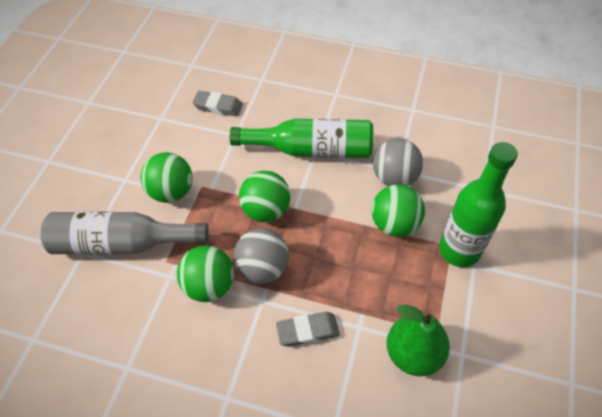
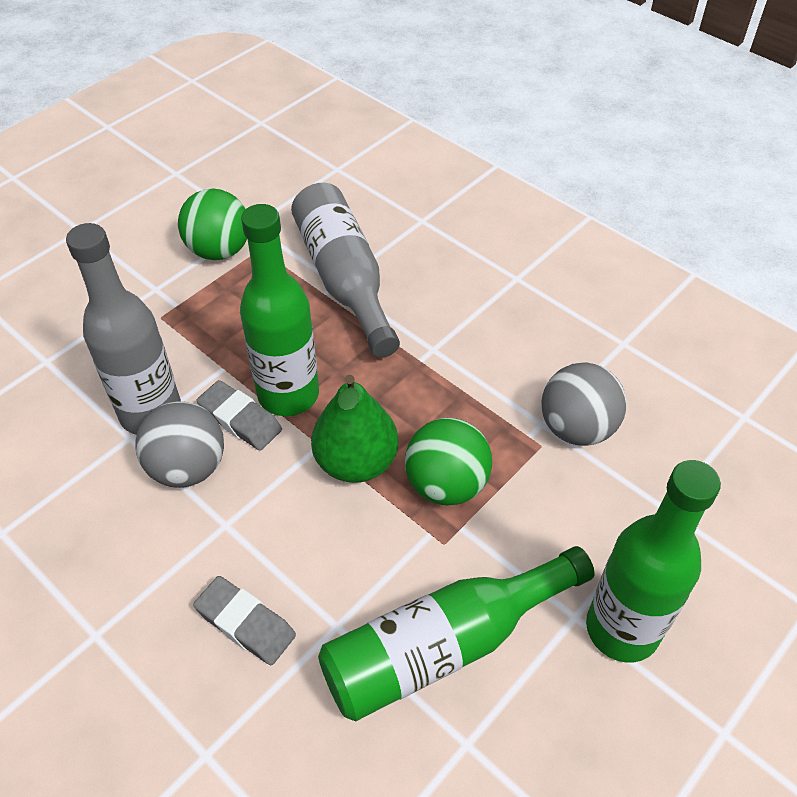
green ball: [141,152,192,203] [177,245,234,302] [239,171,291,222] [372,184,425,237] = 4 -> [178,188,247,260] [405,418,492,505] = 2
green bottle: [230,119,373,158] [439,142,518,267] = 2 -> [240,204,319,416] [318,546,595,721] [586,460,721,662] = 3
grey bottle: [40,212,208,255] = 1 -> [66,223,181,435] [291,183,400,358] = 2

